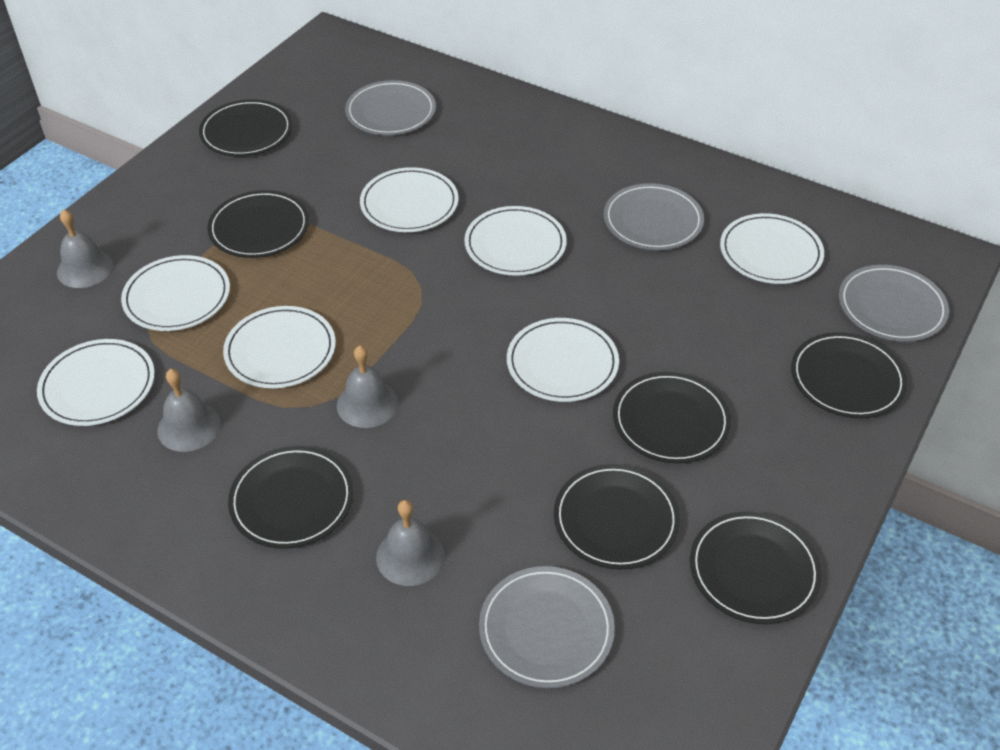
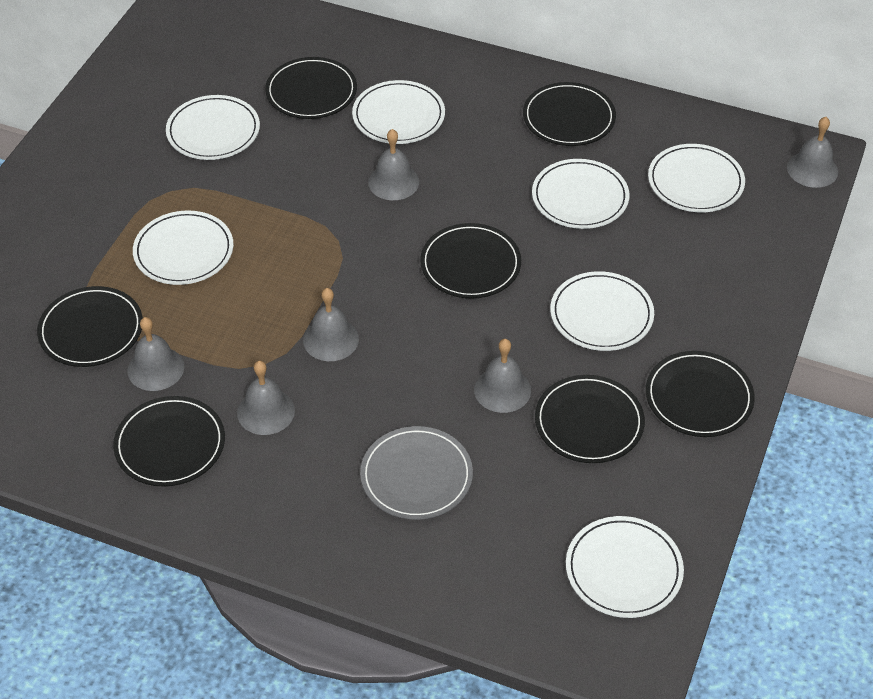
grey bell: [57,209,113,288] [157,369,221,452] [337,345,398,428] [376,500,445,586] = 4 -> [127,317,184,391] [237,361,295,435] [303,288,359,361] [368,129,419,200] [474,339,531,413] [787,117,838,188] = 6
grey plate: [345,80,436,135] [479,566,615,688] [604,183,704,250] [839,265,949,342] = 4 -> [360,426,473,520] = 1

